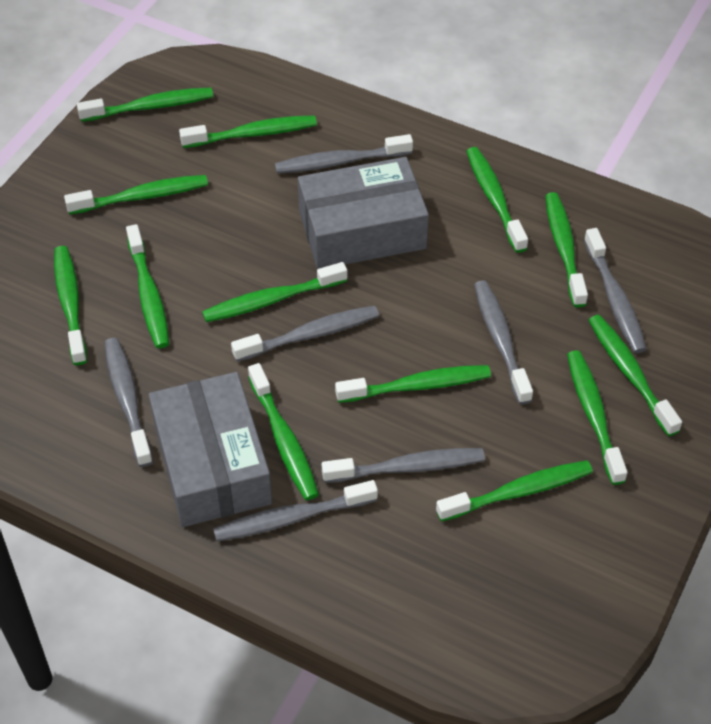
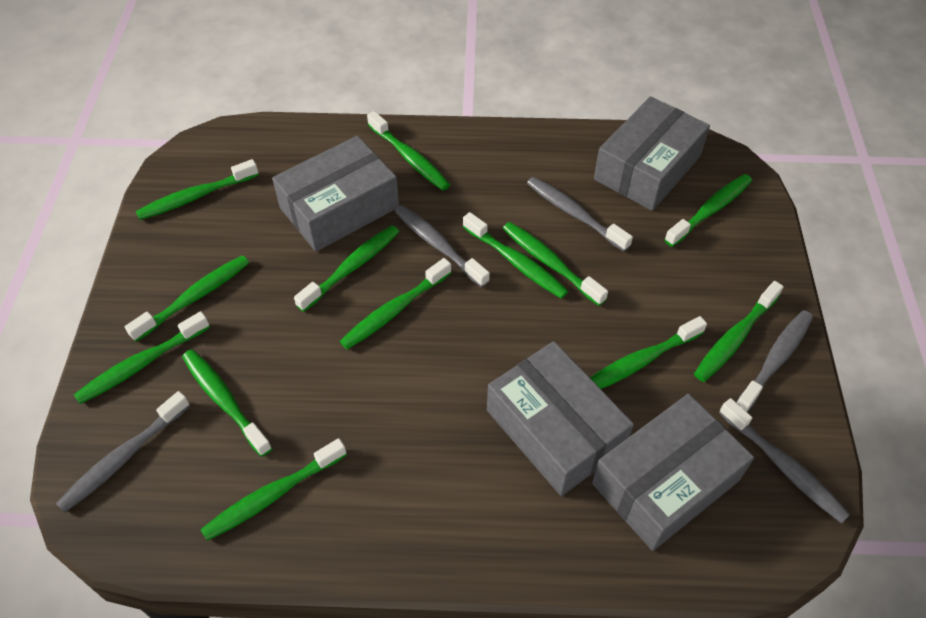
grey box: [149,372,272,527] [298,157,429,269] = 2 -> [272,136,399,252] [487,341,634,496] [592,394,754,551] [594,96,710,211] = 4
grey toothbrush: [104,338,153,467] [213,480,378,541] [231,306,379,362] [275,134,413,174] [322,448,485,483] [474,280,533,404] [584,228,647,353] = 7 -> [56,391,190,513] [395,205,490,288] [527,177,633,252] [719,398,851,523] [736,310,813,412] = 5

